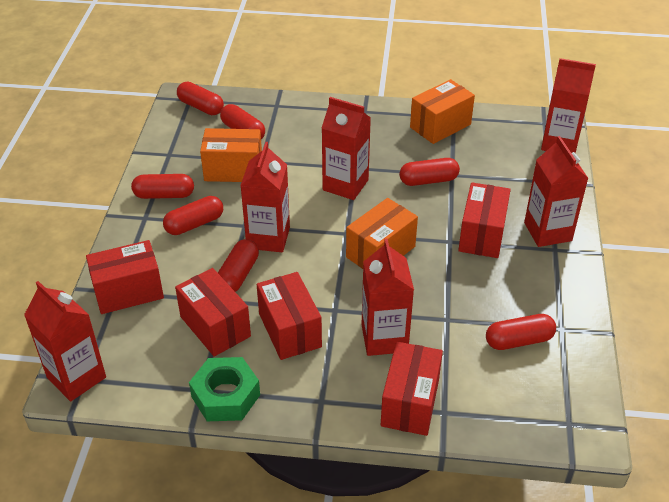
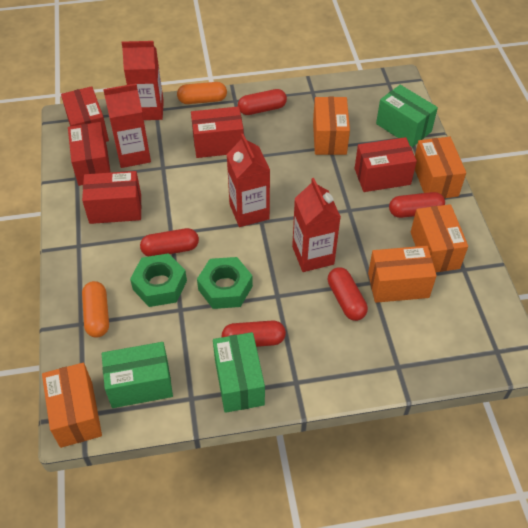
green box: none = 0 -> [102,342,173,408] [213,332,265,413] [376,85,438,147] = 3
green nut: [189,357,260,421] = 1 -> [130,253,187,307] [197,257,253,309] = 2
orange box: [200,128,262,182] [346,198,418,269] [410,79,475,144] = 3 -> [42,363,102,448] [313,97,350,155] [368,246,437,303] [411,204,468,272] [415,137,466,199] = 5
orange capsule: none = 0 -> [82,281,109,338] [177,82,227,104] = 2
red capsule: [131,174,194,199] [163,196,223,235] [177,82,224,115] [218,239,259,292] [220,104,265,139] [399,158,460,186] [486,314,556,350] = 7 -> [140,228,199,257] [222,320,286,347] [238,89,287,115] [328,267,368,321] [389,192,445,218] = 5
red carton: [24,281,106,402] [240,142,290,252] [322,97,371,200] [361,239,414,356] [524,136,589,247] [541,58,596,153] = 6 -> [103,84,151,168] [122,41,164,120] [227,134,270,227] [292,178,341,272] = 4

